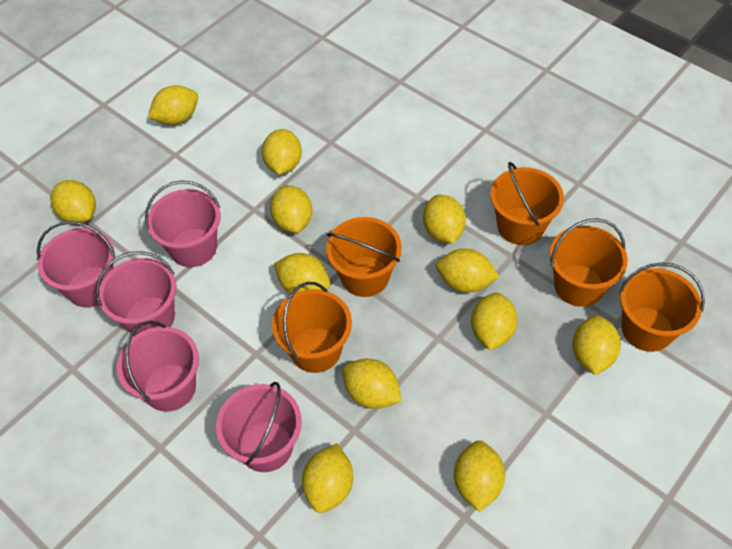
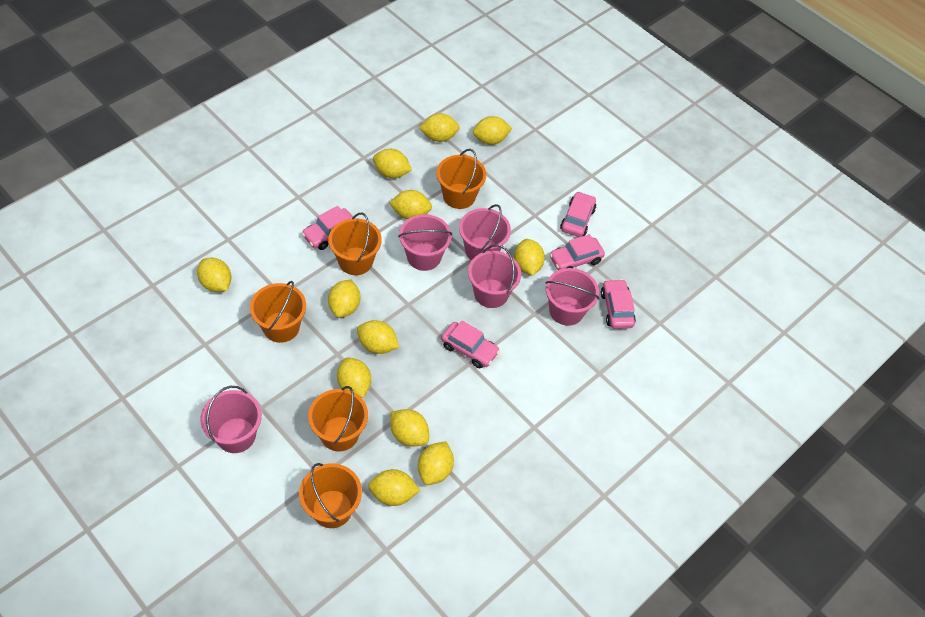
pink car: none = 0 -> [302,206,353,250] [441,321,500,368] [549,234,605,270] [560,191,596,237] [601,279,636,329] = 5

